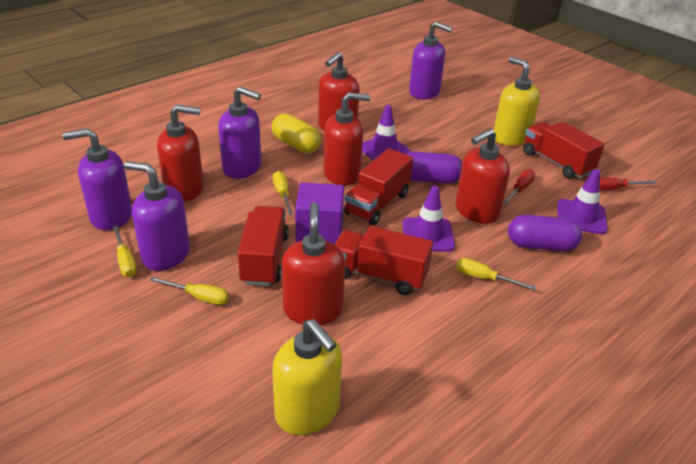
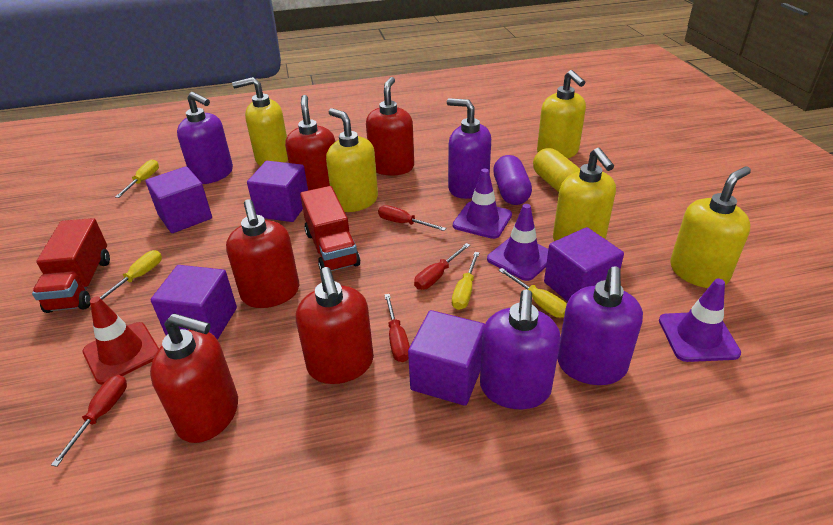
purple capsule: [406,152,462,184] [508,214,582,251] = 2 -> [493,155,532,205] = 1
purple cube: [295,182,344,244] = 1 -> [146,166,212,233] [151,265,237,340] [247,161,308,222] [408,310,485,406] [544,227,624,302] = 5
red screwdriver: [503,169,535,205] [600,177,656,190] = 2 -> [51,375,127,467] [378,205,446,231] [384,294,410,362] [414,243,470,290] = 4
red traffic cone: none = 0 -> [82,297,159,385] = 1
red truck: [238,206,289,286] [335,226,433,295] [344,148,413,225] [523,122,605,179] = 4 -> [32,218,110,313] [300,186,360,271] = 2
yellow soap dispenser: [272,319,342,435] [494,57,540,146] = 2 -> [232,77,288,166] [326,108,378,212] [537,70,586,159] [553,148,616,241] [670,166,751,288] = 5

